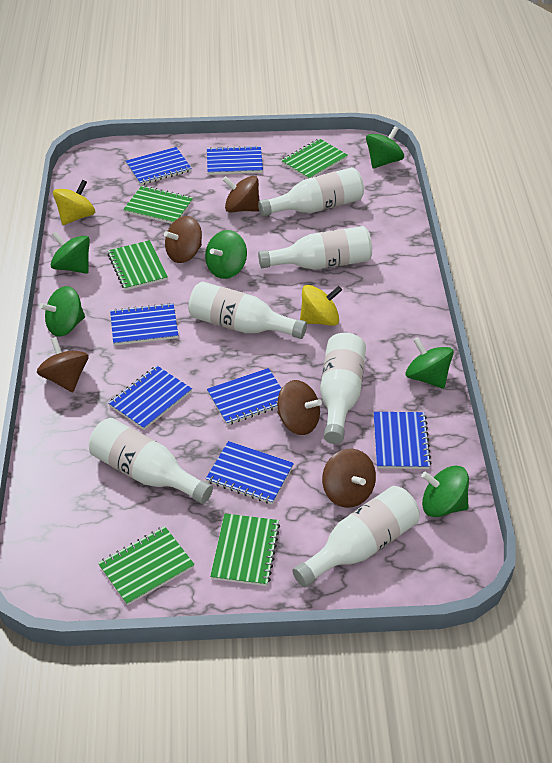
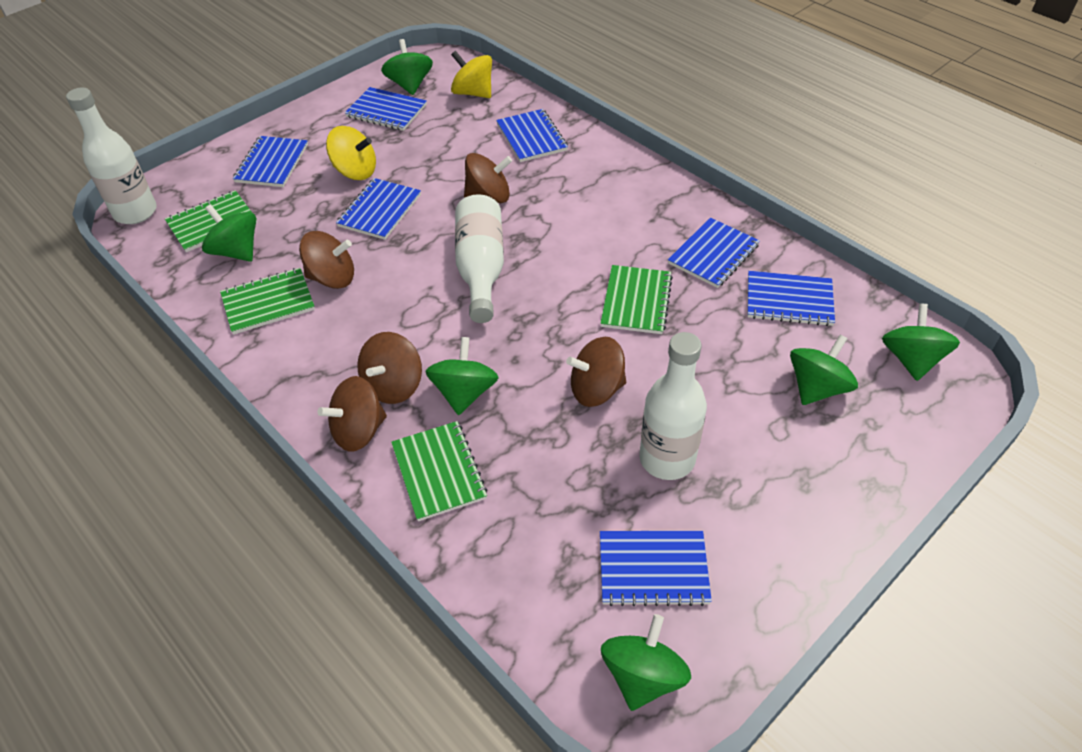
green notebook: [98,526,195,606] [107,240,168,290] [123,185,193,224] [210,513,280,586] [281,138,348,179] = 5 -> [165,190,257,252] [220,268,315,335] [391,421,487,521] [600,265,673,334] = 4
white bottle: [89,418,213,504] [188,281,307,339] [258,167,364,217] [258,226,372,270] [292,486,420,587] [320,333,366,444] = 6 -> [66,88,157,224] [455,194,504,323] [639,332,707,480] = 3

